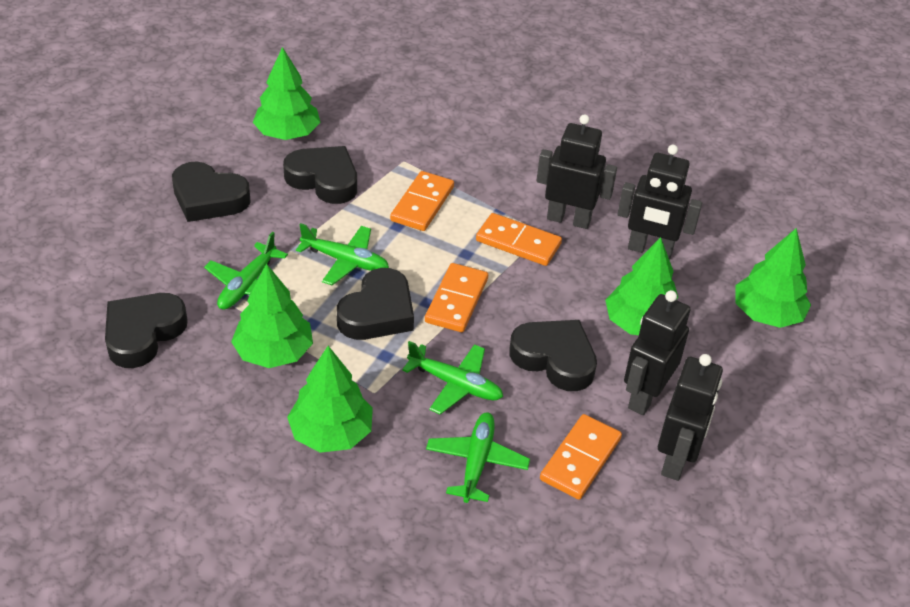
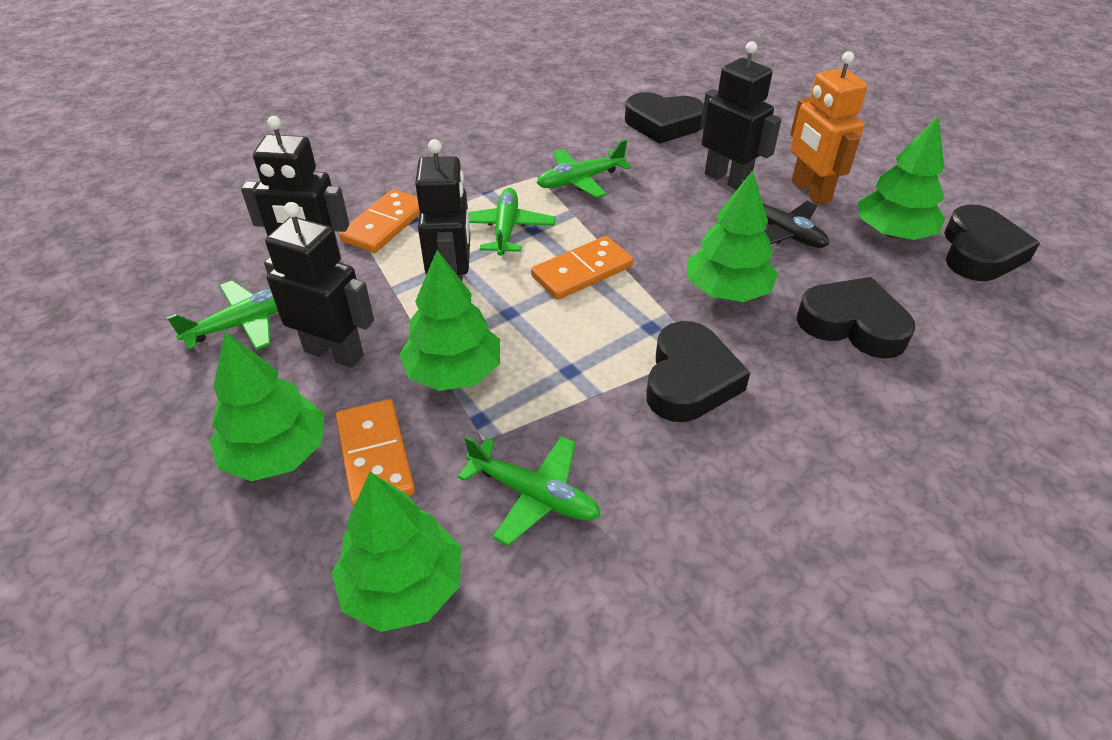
black heart: [105,293,188,368] [172,161,251,222] [283,146,357,204] [337,268,414,340] [509,320,597,391] = 5 -> [625,92,704,144] [646,321,750,422] [797,277,915,358] [944,204,1040,281] = 4
black plane: none = 0 -> [740,179,829,248] = 1
orange domino: [390,171,454,231] [425,263,488,332] [476,213,562,266] [540,414,622,500] = 4 -> [336,399,415,507] [339,189,420,253] [531,236,633,300] = 3
orange robot: none = 0 -> [790,51,867,205] = 1

